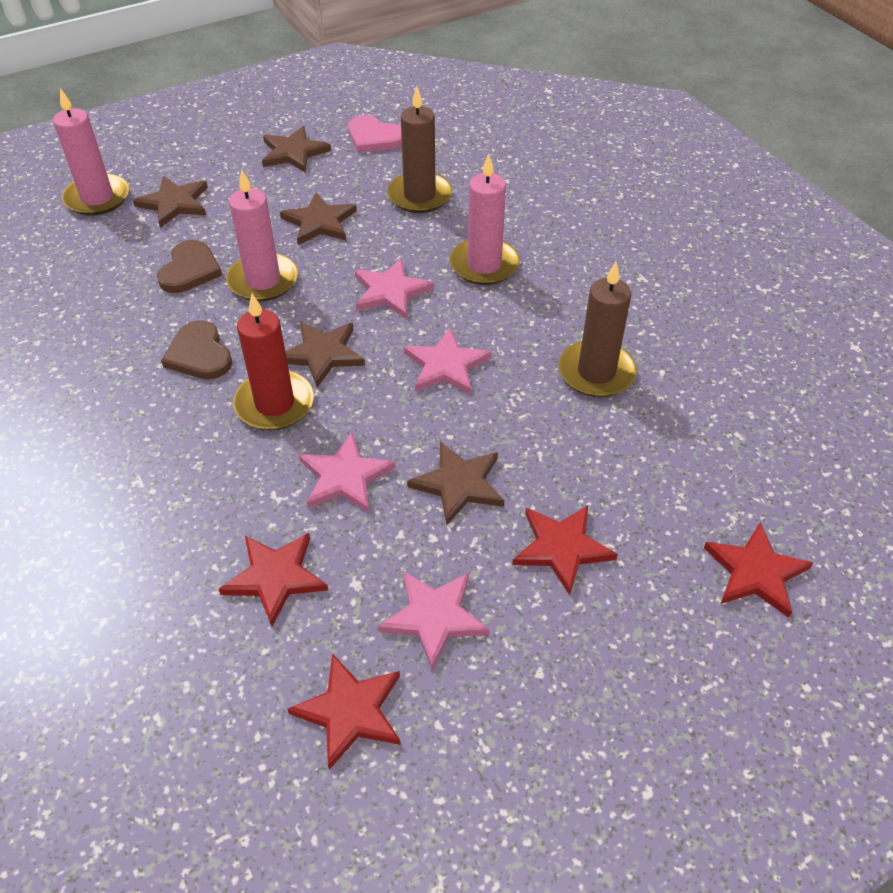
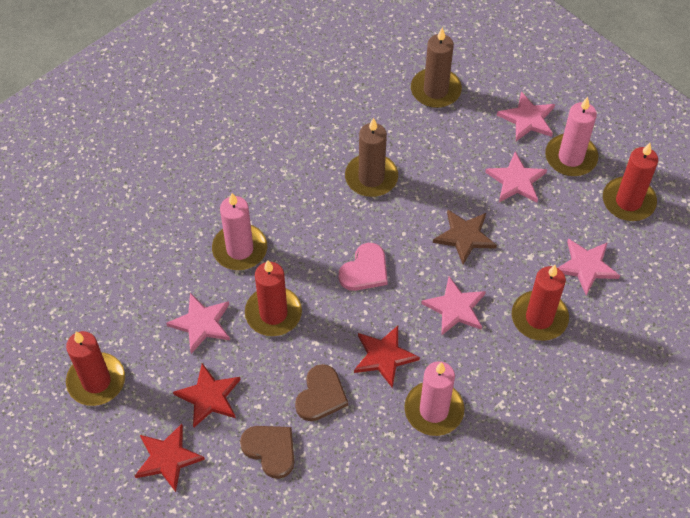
brown star: [133,176,208,228] [262,126,331,173] [280,192,357,245] [285,321,365,387] [407,441,504,526] = 5 -> [433,210,497,265] = 1
pink star: [299,432,396,513] [355,258,434,319] [378,571,490,670] [404,328,491,395] = 4 -> [166,293,230,354] [421,276,486,336] [485,151,547,203] [497,91,555,141] [558,239,620,296] = 5
red candle: [233,294,314,430] = 1 -> [66,331,125,406] [245,260,302,336] [512,265,569,341] [603,143,658,221] = 4
red star: [219,533,328,626] [287,653,401,770] [512,505,618,595] [704,522,813,618] = 4 -> [135,424,205,492] [173,363,241,427] [354,326,420,388] = 3

